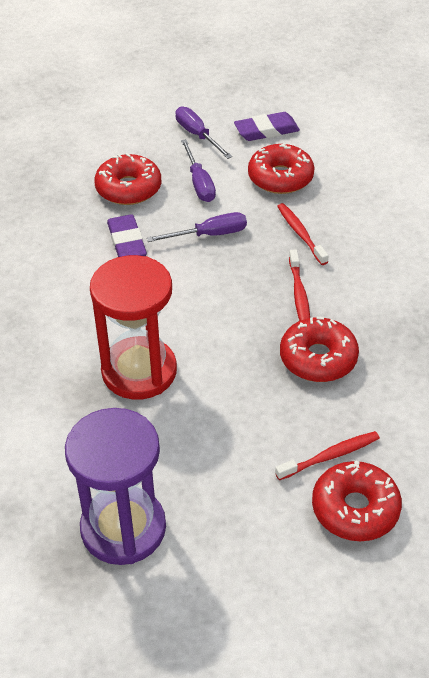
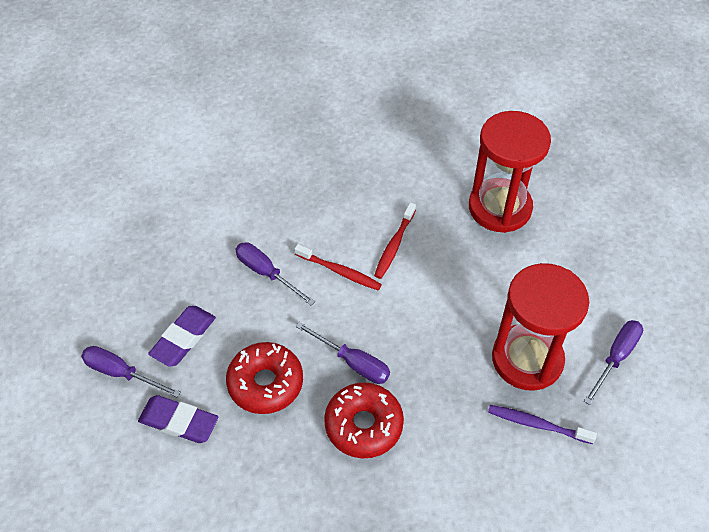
purple hourglass: [65,408,166,565] = 1 -> none = 0
purple screwdriver: [147,212,247,242] [175,107,232,159] [181,139,216,202] = 3 -> [81,346,181,397] [235,242,315,305] [296,322,390,384] [584,320,643,405] = 4
purple toothbrush: none = 0 -> [488,405,597,444] = 1
red donut: [94,153,161,205] [248,143,314,194] [280,317,359,382] [312,460,402,541] = 4 -> [226,342,303,414] [324,382,404,458] = 2
red hourglass: [90,255,177,400] = 1 -> [469,111,551,233] [492,263,589,391] = 2
red toothbrush: [275,431,380,480] [277,203,329,265] [289,250,310,321] = 3 -> [294,244,382,290] [374,202,416,279] = 2

